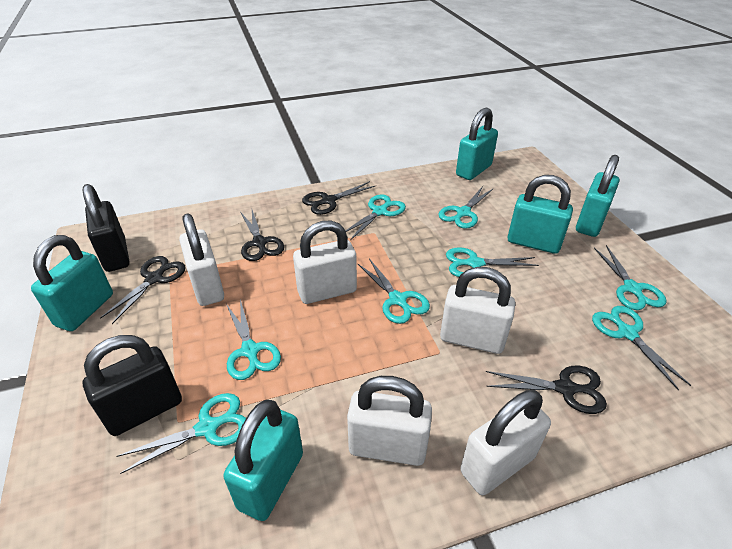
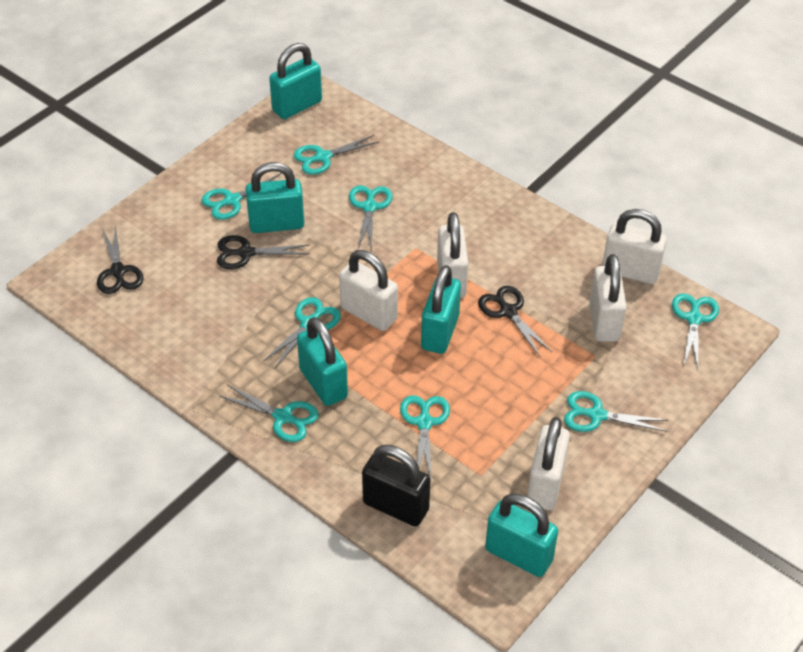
black padlock: [83,184,130,272] [83,335,182,436] = 2 -> [362,445,430,526] = 1
black scissors: [100,256,185,324] [240,210,284,261] [302,181,375,215] [486,365,607,414] = 4 -> [97,225,144,294] [217,235,309,269] [478,286,552,356] = 3

